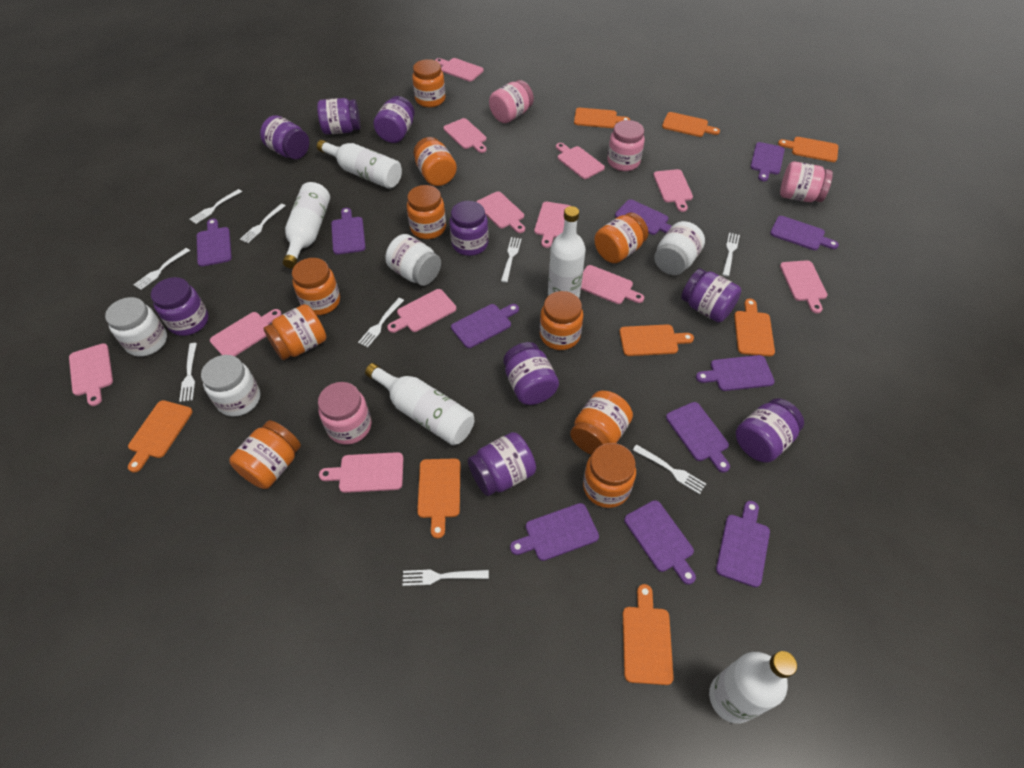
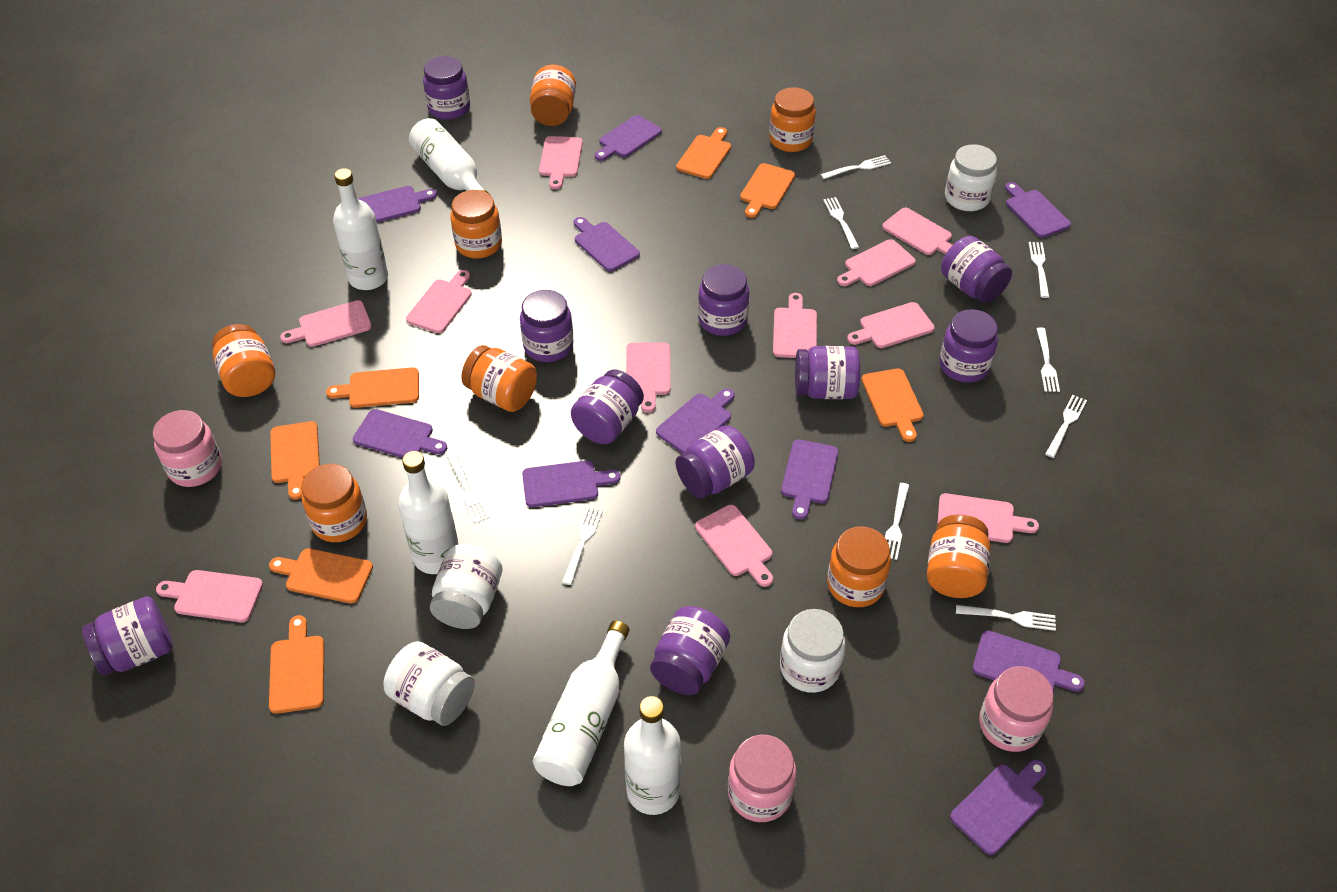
orange cutting board: [128,400,193,473] [417,458,460,539] [574,108,630,128] [619,324,694,356] [623,584,674,685] [662,112,720,137] [734,299,775,356] [778,137,838,162] = 8 -> [269,548,373,604] [269,615,324,714] [270,421,320,500] [326,367,419,408] [676,127,731,179] [740,163,795,218] [861,368,924,442] = 7
orange jar: [229,420,301,489] [263,304,326,360] [292,258,340,315] [407,185,446,239] [412,59,445,107] [413,137,457,186] [540,291,583,350] [570,391,633,455] [583,443,636,508] [594,213,648,263] = 10 -> [212,324,275,397] [301,464,367,542] [451,190,502,259] [461,345,537,412] [530,65,576,126] [769,87,816,152] [827,526,891,607] [927,514,991,598] = 8
pink cutting board: [69,343,113,406] [210,309,282,356] [319,452,403,493] [387,289,456,333] [435,58,484,82] [443,118,487,153] [476,191,525,233] [534,202,570,248] [556,143,605,179] [581,265,644,304] [653,169,693,212] [780,260,828,313] = 12 -> [156,570,263,622] [280,300,372,347] [406,270,472,333] [539,136,583,189] [626,342,671,413] [695,505,773,587] [773,293,817,358] [837,239,916,286] [847,302,935,348] [882,208,952,255] [937,493,1039,543] = 11
pink jar: [318,382,371,445] [489,80,534,123] [607,120,645,171] [780,161,833,202] = 4 -> [153,410,222,487] [728,735,797,822] [979,666,1054,752] = 3
purple cutting board: [197,219,232,267] [331,208,366,255] [451,304,519,348] [510,503,599,561] [615,199,672,235] [624,500,696,585] [666,402,730,473] [696,355,775,391] [716,501,770,587] [750,142,785,181] [770,216,839,250] = 11 -> [353,409,447,458] [358,186,437,223] [522,460,620,507] [574,217,640,272] [595,115,662,161] [656,388,735,453] [781,439,838,520] [950,760,1047,855] [972,630,1085,692] [1005,182,1071,238] = 10
purple jar: [151,277,208,336] [260,115,309,159] [317,98,360,134] [373,96,415,143] [450,201,489,256] [468,432,536,496] [503,342,559,405] [681,268,741,322] [736,398,804,463] = 9 -> [82,596,173,676] [423,56,470,120] [520,290,573,362] [571,370,644,444] [650,606,730,695] [676,425,755,499] [698,264,749,336] [795,346,860,399] [939,309,998,383] [941,236,1012,303] = 10

